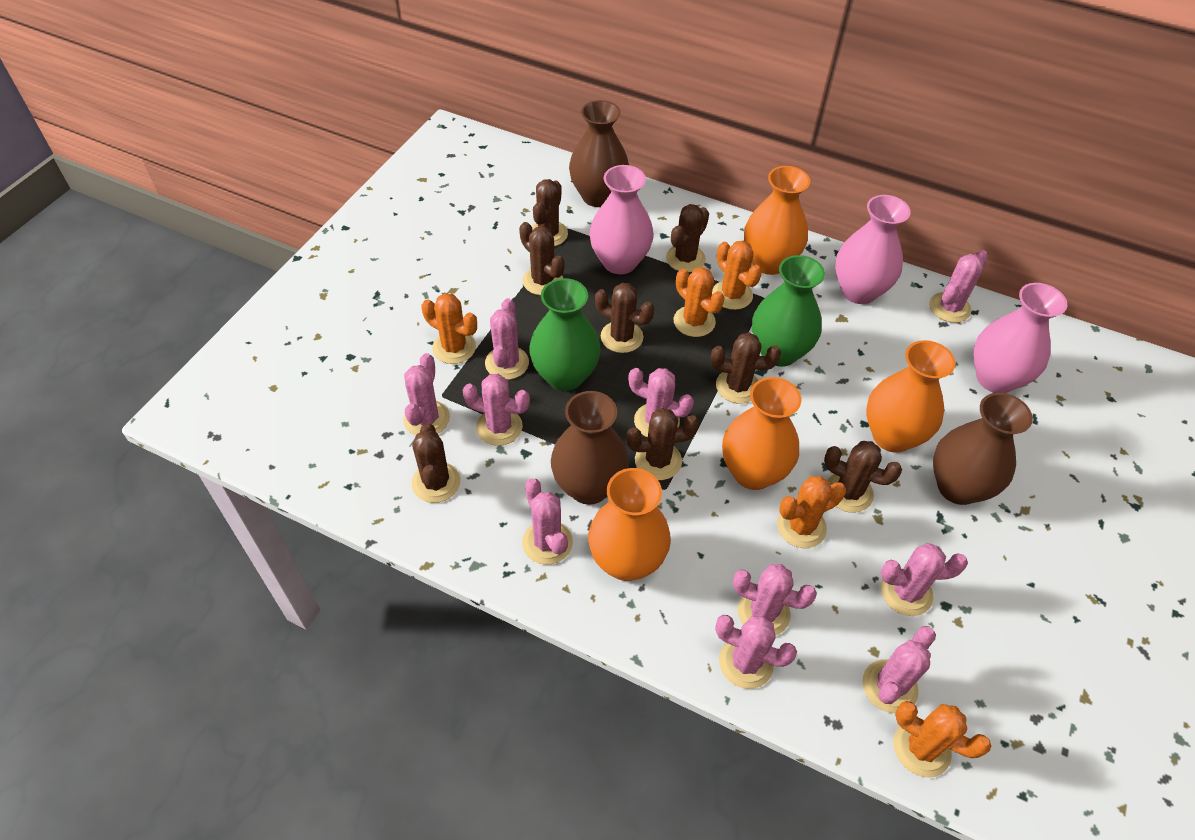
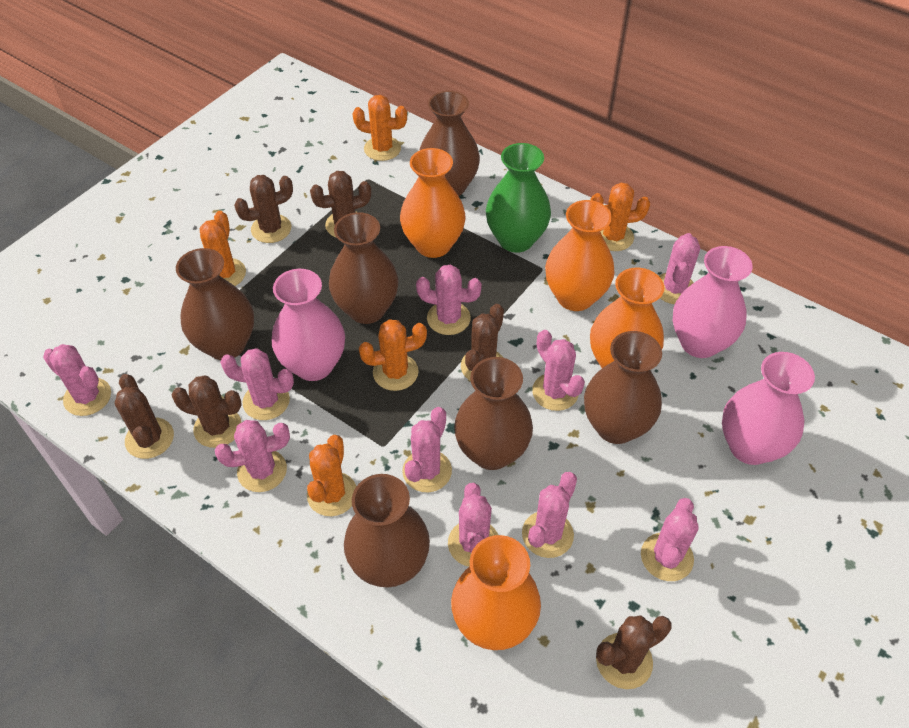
brown cactus: [412,423,460,503] [519,222,565,295] [532,179,568,246] [595,283,654,353] [626,408,699,480] [666,204,709,272] [711,333,781,404] [824,441,902,513] = 8 -> [114,374,174,459] [172,376,242,448] [234,175,293,243] [310,171,371,238] [461,304,504,381] [596,616,672,689] = 6
brown vase: [551,391,629,505] [569,100,629,207] [933,393,1033,505] = 3 -> [176,248,254,360] [329,212,399,324] [344,474,430,587] [420,91,480,196] [454,357,533,470] [584,331,662,444] = 6
green vase: [529,278,601,391] [752,255,825,367] = 2 -> [486,143,551,253] = 1

